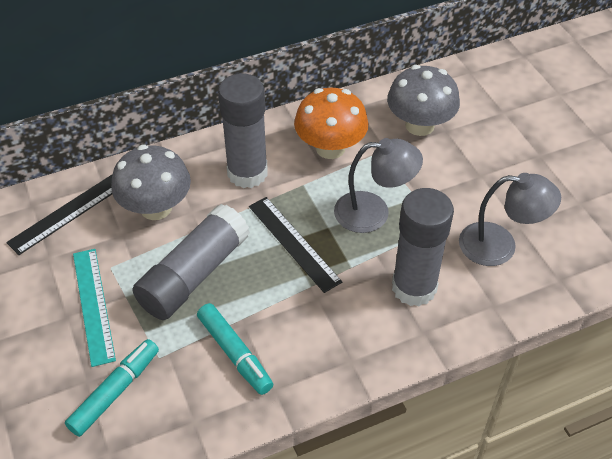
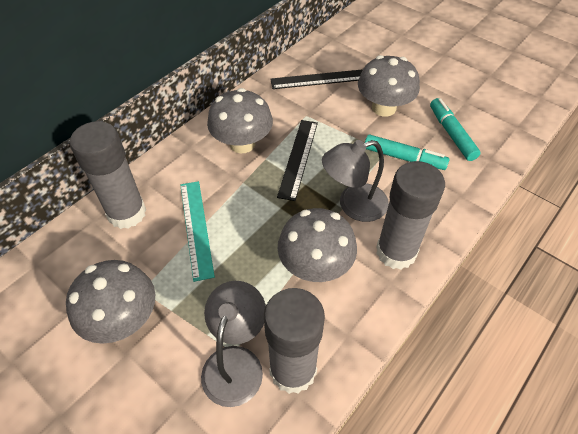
grey mushroom: [111,145,191,220] [387,65,460,136] = 2 -> [66,260,155,344] [207,88,273,154] [278,208,357,282] [358,55,420,117] = 4
orange mushroom: [294,88,368,159] = 1 -> none = 0

